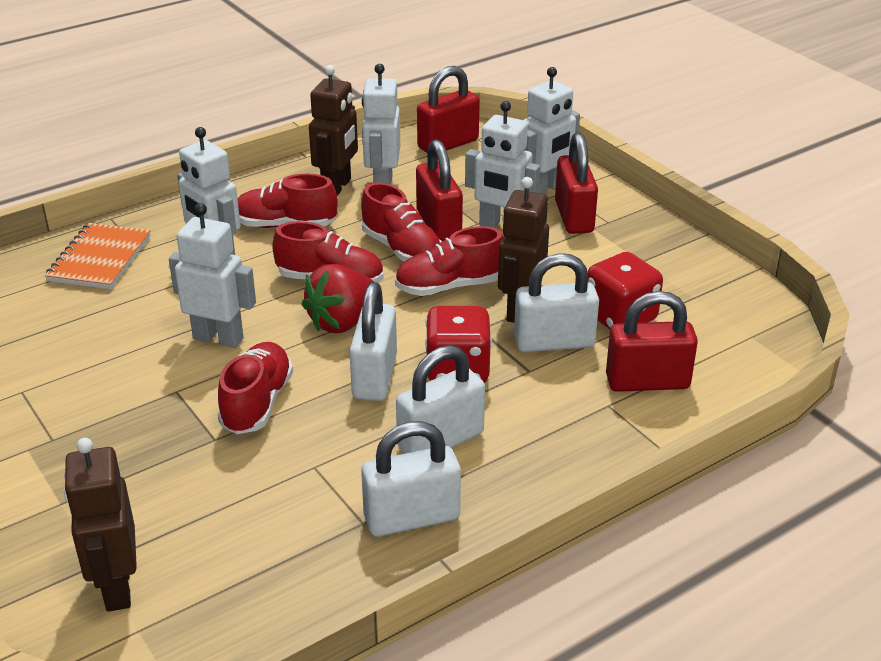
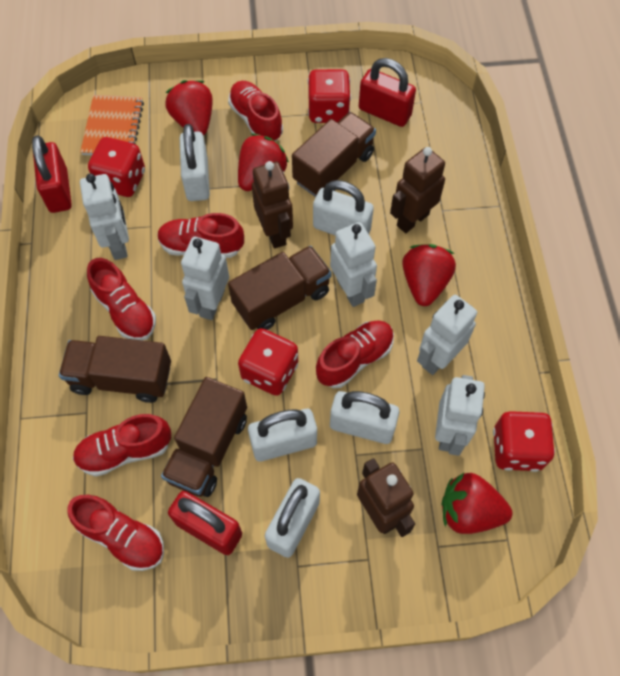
brown truck: none = 0 -> [59,336,171,403] [161,377,247,497] [228,246,332,330] [292,112,376,197] = 4
red dice: [425,306,492,383] [587,252,663,329] = 2 -> [88,137,145,197] [238,328,298,396] [308,69,351,123] [493,411,555,472] = 4
red padlock: [416,139,463,241] [417,66,480,153] [555,133,598,234] [606,291,698,392] = 4 -> [32,135,72,213] [168,491,242,555] [359,58,416,127] = 3
red shoe: [218,342,293,434] [237,174,338,228] [272,221,383,283] [361,183,442,262] [395,226,503,296] = 5 -> [68,495,164,571] [73,414,171,477] [87,258,156,340] [157,213,244,258] [228,81,283,142] [316,320,394,388] = 6
red strawberry: [302,264,374,333] = 1 -> [165,80,213,135] [238,134,289,191] [402,244,456,306] [442,473,513,534] = 4
white padlock: [349,282,397,401] [361,421,461,537] [396,345,485,454] [514,253,599,352] = 4 -> [180,124,210,201] [248,409,317,462] [265,478,320,558] [313,180,374,236] [330,391,399,444] = 5

